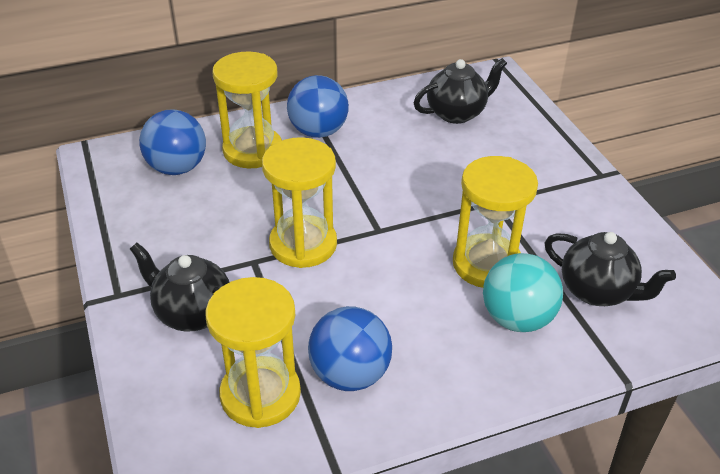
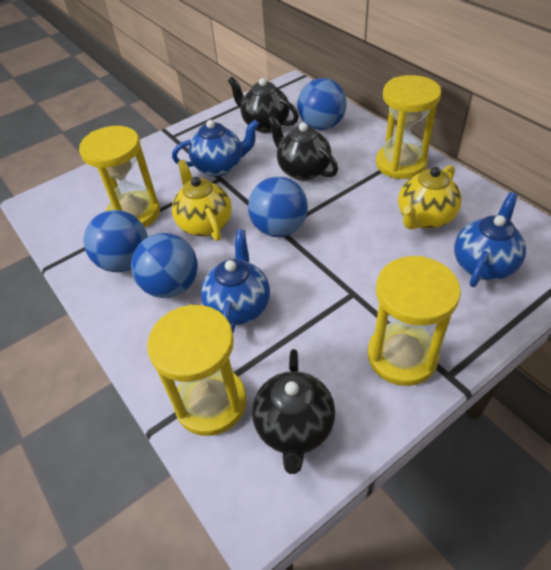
blue ball: [139,110,206,175] [287,75,349,138] [308,306,392,391] = 3 -> [84,210,148,272] [131,233,198,298] [248,177,308,237] [297,78,347,130] = 4
blue teapot: none = 0 -> [172,120,259,177] [201,230,270,333] [454,192,526,287] = 3
turquoise ball: [483,253,563,332] = 1 -> none = 0
yellow teapot: none = 0 -> [172,160,232,241] [398,165,462,230] = 2

